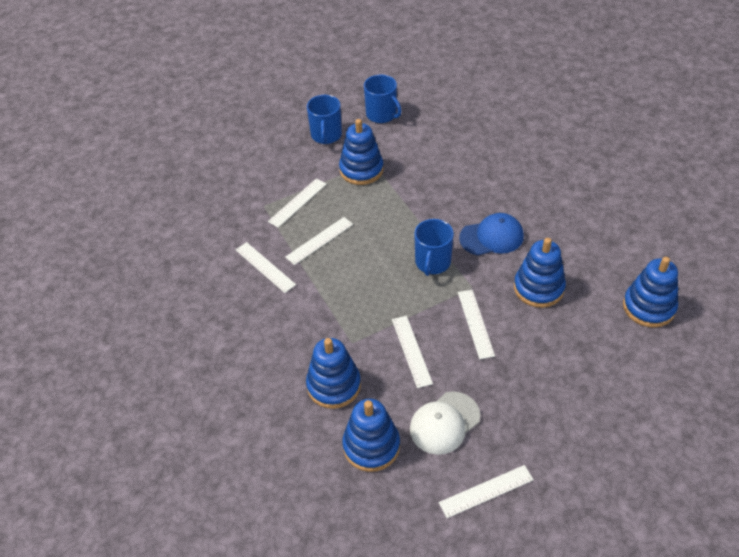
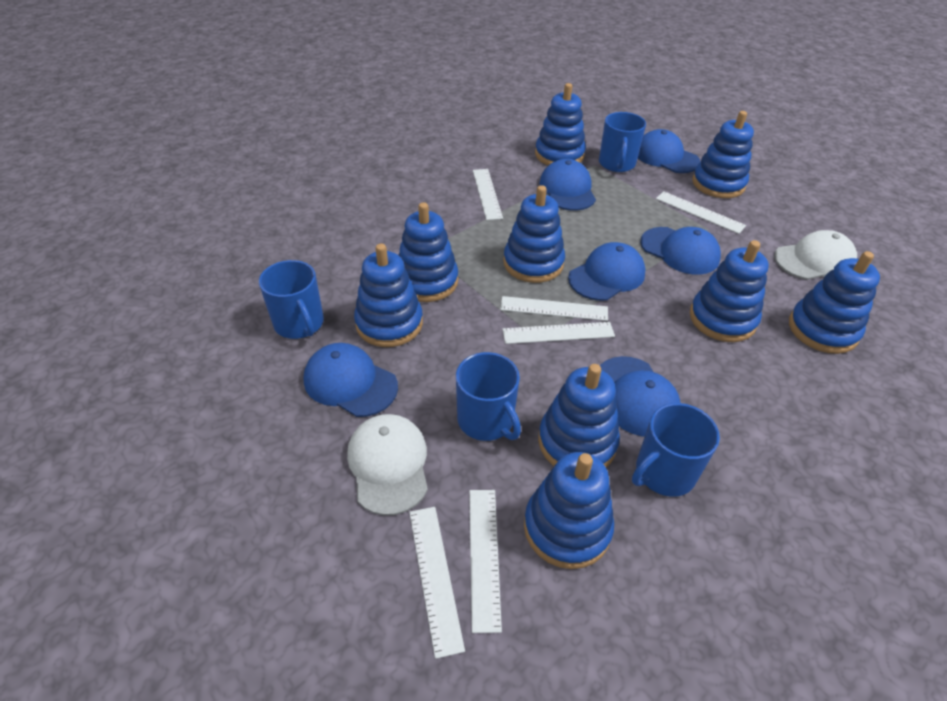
blue cap: [459,213,524,255] = 1 -> [303,343,398,417] [539,159,596,211] [568,242,646,301] [600,356,681,437] [638,129,701,173] [640,227,721,275] = 6
blue mug: [307,95,342,144] [364,75,402,123] [414,219,454,276] = 3 -> [259,260,324,339] [456,352,521,441] [599,112,646,172] [632,403,720,497] = 4
blue stacking toy: [306,338,361,409] [339,119,384,185] [342,399,400,472] [514,238,566,308] [623,257,678,328] = 5 -> [354,243,423,347] [399,202,458,302] [503,185,565,283] [524,452,614,569] [535,83,586,166] [538,364,620,467] [690,240,769,342] [692,111,754,198] [789,251,880,354] = 9
white cap: [410,391,480,455] = 1 -> [347,414,428,516] [774,230,857,280] = 2

